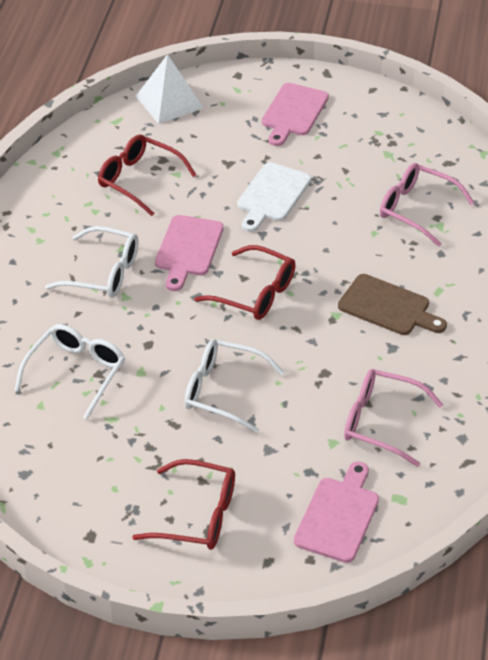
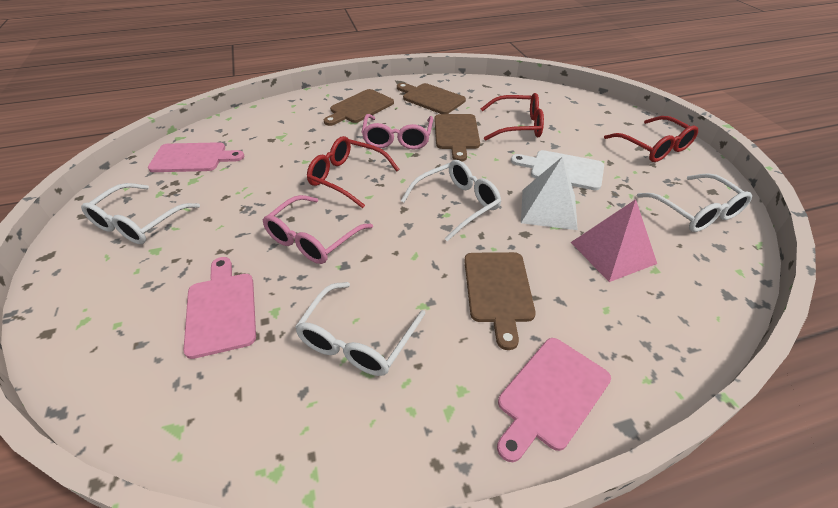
brown cutting board: [338,274,447,335] = 1 -> [324,89,394,126] [397,83,466,114] [434,114,480,161] [464,252,536,350] = 4
pink pyramid: none = 0 -> [571,199,657,282] = 1
white glasses: [14,324,125,419] [45,226,138,298] [184,339,285,433] = 3 -> [81,183,200,244] [295,282,426,376] [401,160,501,241] [637,173,752,232] = 4

